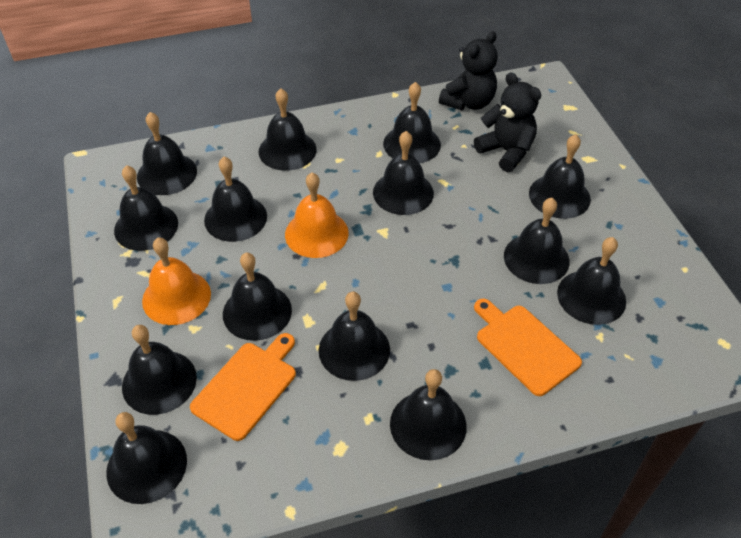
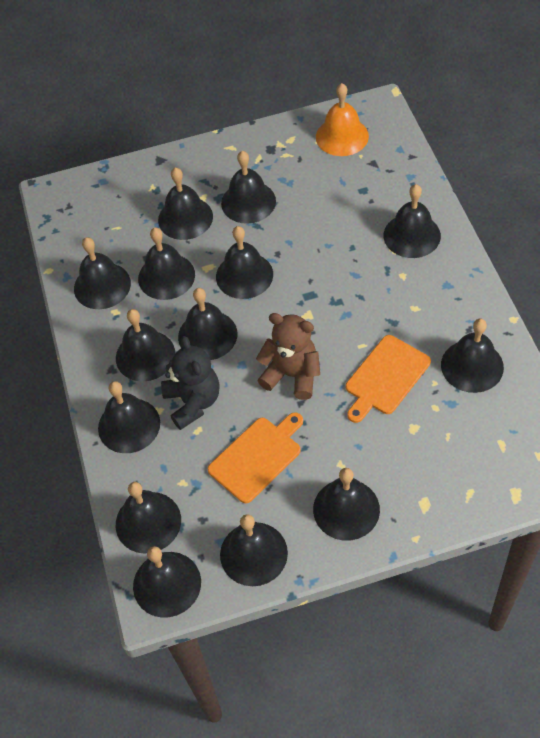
black teddy bear: [439,31,498,110] [474,72,541,172] = 2 -> [161,336,220,430] = 1
brown teddy bear: none = 0 -> [256,313,320,400] = 1
orange bell: [142,237,211,325] [285,172,349,258] = 2 -> [316,83,369,156] = 1

